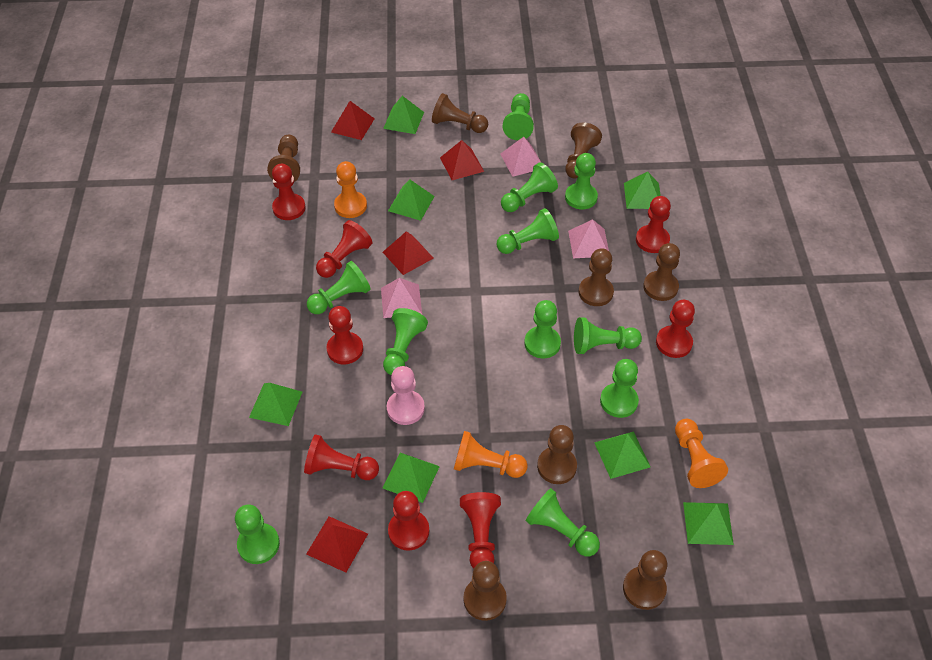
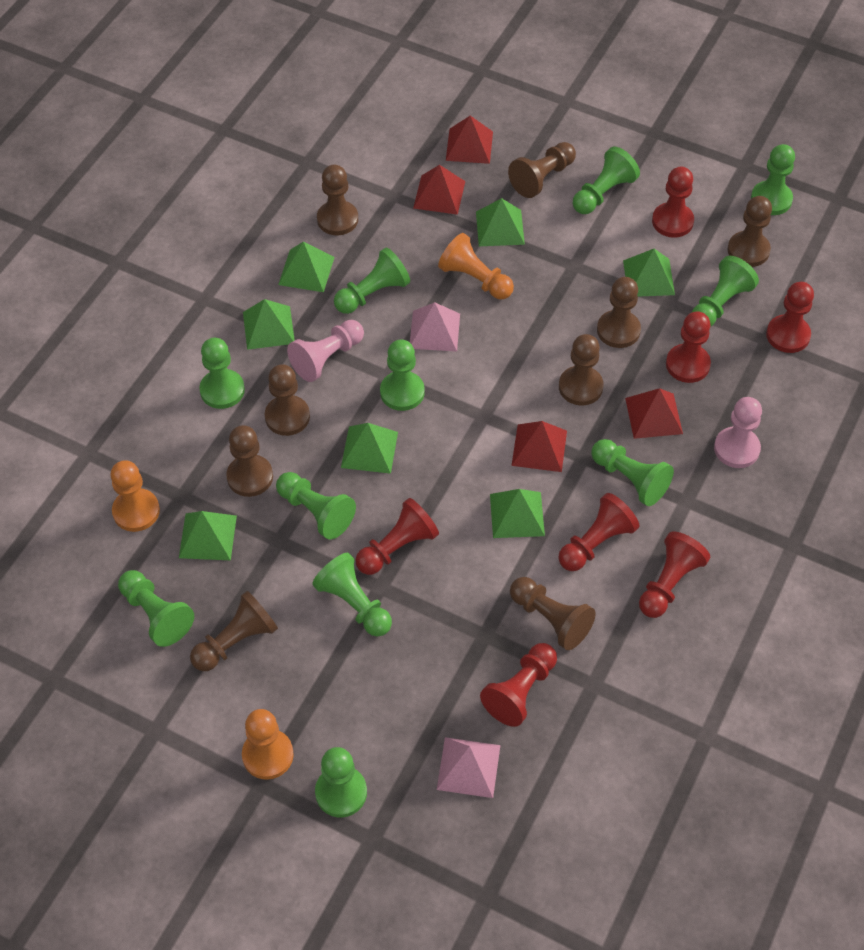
brown pawn: [267,135,300,182] [432,93,488,133] [464,561,507,621] [537,425,577,484] [565,122,602,178] [579,248,614,306] [623,550,667,610] [643,243,680,301] = 8 -> [190,591,278,671] [226,425,273,497] [265,364,310,436] [317,165,358,235] [508,142,576,198] [510,577,596,650] [559,334,604,405] [597,277,641,348] [728,196,772,267] = 9
pink pawn: [387,366,425,425] = 1 -> [287,320,364,382] [714,397,762,468] = 2
pink pyramid: [381,278,422,318] [500,137,541,177] [568,219,609,258] = 3 -> [410,302,460,352] [437,737,501,798] = 2
red pawn: [272,164,305,220] [304,434,379,480] [316,220,372,278] [326,306,363,364] [388,491,429,551] [460,492,501,569] [636,196,671,253] [656,300,695,358] = 8 -> [355,498,439,575] [480,643,557,727] [558,493,639,571] [639,531,710,618] [652,167,694,238] [666,311,711,383] [766,282,814,353] = 7

